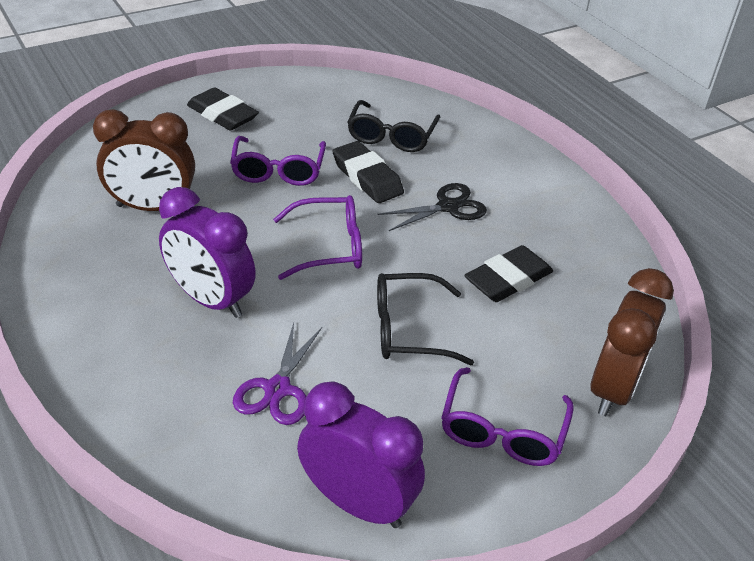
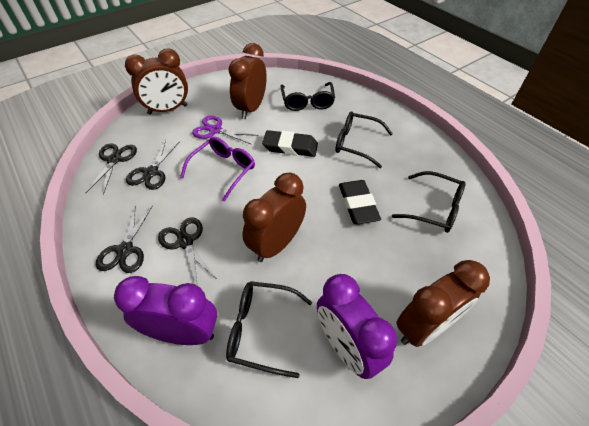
black eraser: [187,87,259,130] [333,141,404,203] [464,245,553,302] = 3 -> [262,130,318,157] [339,180,381,224] = 2
black glasses: [347,100,440,152] [377,273,474,365] = 2 -> [226,281,312,378] [280,82,335,111] [335,111,393,168] [392,171,466,233] = 4
black scissors: [377,183,487,231] = 1 -> [86,143,137,195] [96,205,153,273] [126,140,180,190] [158,217,217,285] = 4
brown clock: [93,109,195,211] [591,268,674,416] = 2 -> [125,49,188,115] [228,43,267,119] [242,173,306,262] [396,260,490,347] = 4
purple glasses: [230,136,326,186] [273,195,362,280] [441,367,574,466] = 3 -> [180,137,255,202] = 1

